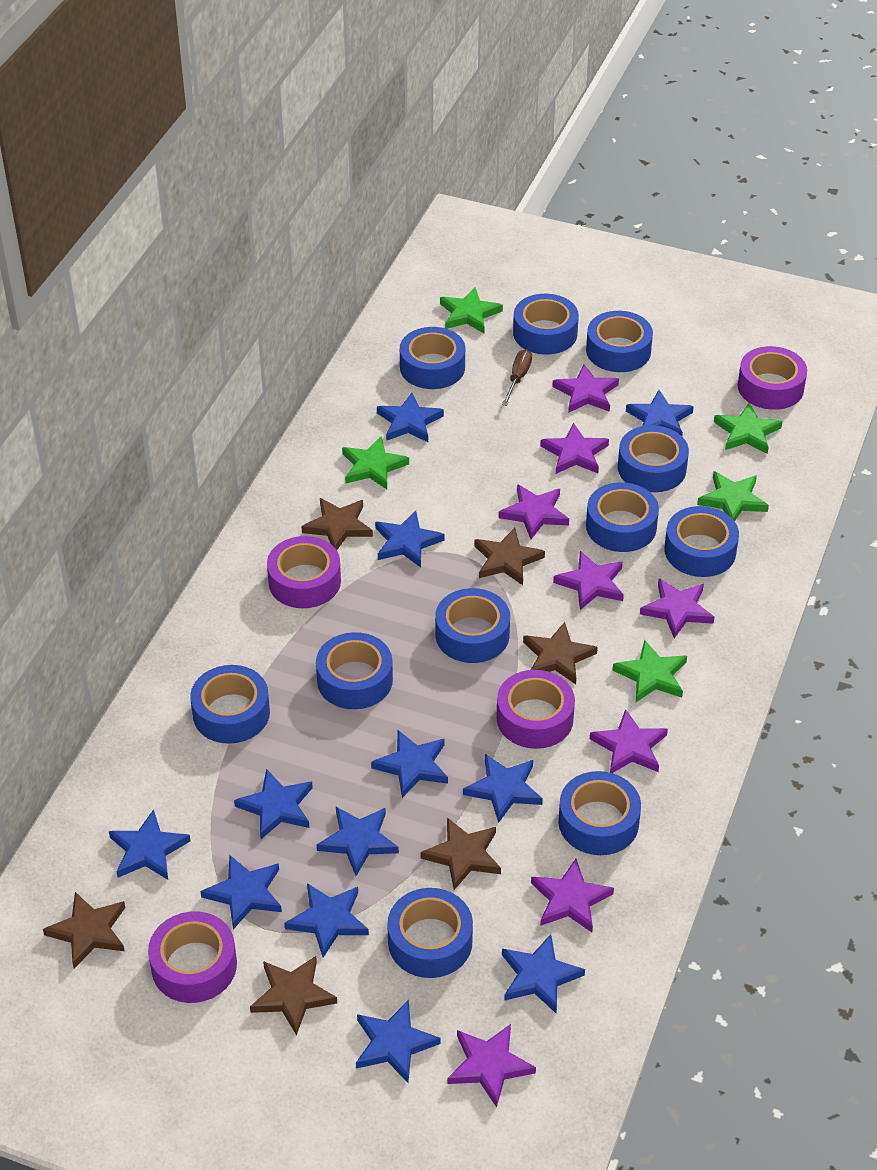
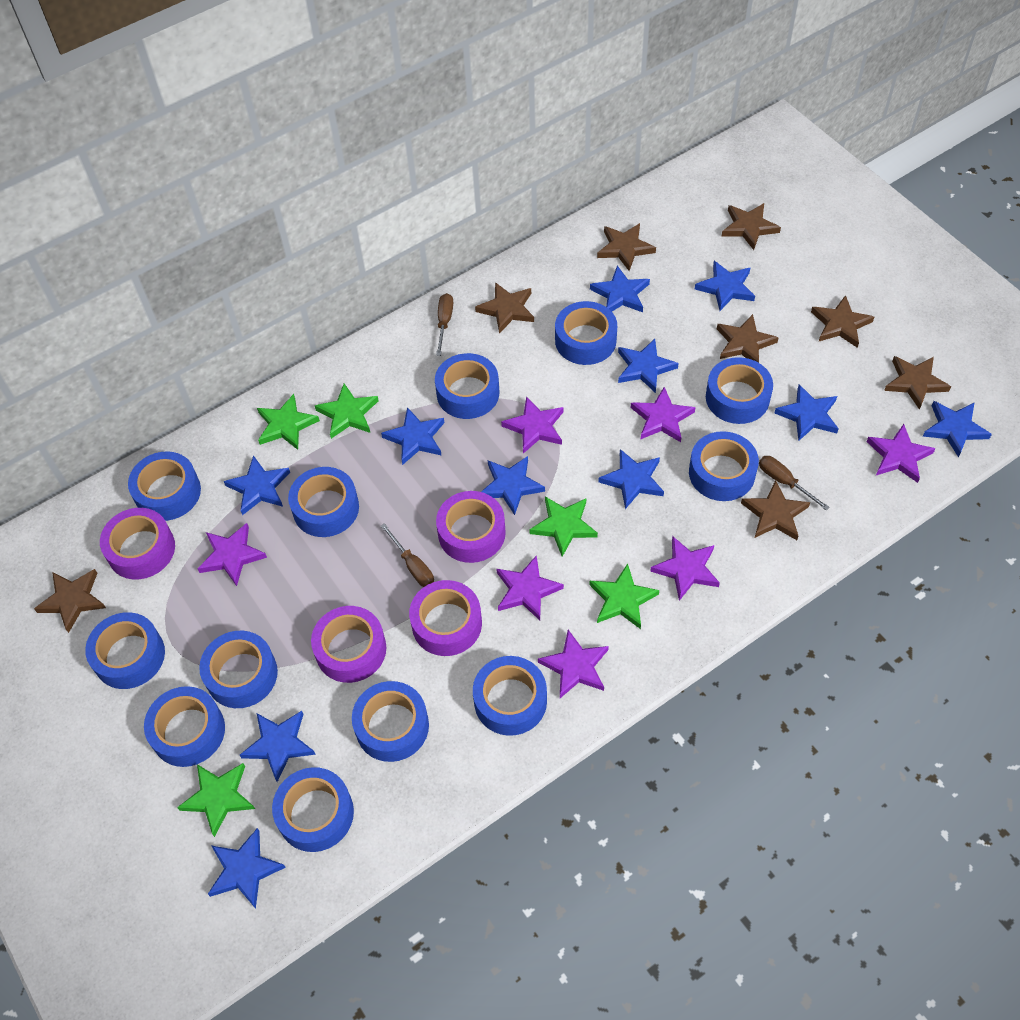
blue star: [109,809,191,880] [200,855,282,929] [234,769,313,839] [284,883,369,958] [317,807,399,876] [356,1000,441,1083] [371,730,448,798] [375,511,444,568] [377,393,444,442] [463,754,543,823] [502,934,585,1013] [626,390,694,436] = 12 -> [208,828,286,909] [224,455,290,515] [240,711,316,782] [381,407,445,465] [481,456,545,515] [590,265,650,312] [598,449,664,509] [618,339,679,393] [695,261,755,311] [775,384,839,441] [923,401,992,458] = 11
blue tape: [190,665,270,744] [316,632,393,709] [387,888,473,978] [400,327,465,389] [435,588,510,663] [513,294,579,355] [558,771,641,855] [586,311,653,372] [586,482,659,552] [618,425,689,492] [665,506,739,577] = 11 -> [85,612,165,689] [128,451,201,521] [144,686,225,767] [199,631,278,708] [272,767,354,852] [288,467,359,537] [352,681,429,762] [435,353,499,419] [473,656,547,736] [555,301,617,365] [689,431,759,501] [706,357,773,424] = 12
brown screwdriver: [502,349,532,406] = 1 -> [381,523,434,587] [436,293,453,356] [759,456,830,510] = 3
brown star: [43,892,125,968] [250,956,337,1036] [302,498,373,550] [421,817,501,890] [474,528,545,585] [523,622,598,684] = 6 -> [34,569,106,633] [475,282,534,334] [597,223,656,271] [717,314,779,363] [721,203,781,250] [741,480,810,540] [811,295,874,348] [884,356,951,410] = 8
purple star: [447,1024,536,1108] [499,484,569,539] [531,859,614,932] [540,423,609,474] [552,364,619,413] [553,551,624,610] [590,709,668,773] [640,579,714,638] = 8 -> [198,523,267,586] [496,555,564,620] [501,396,563,454] [538,630,609,698] [631,387,695,442] [650,536,720,601] [867,424,936,483] = 7

